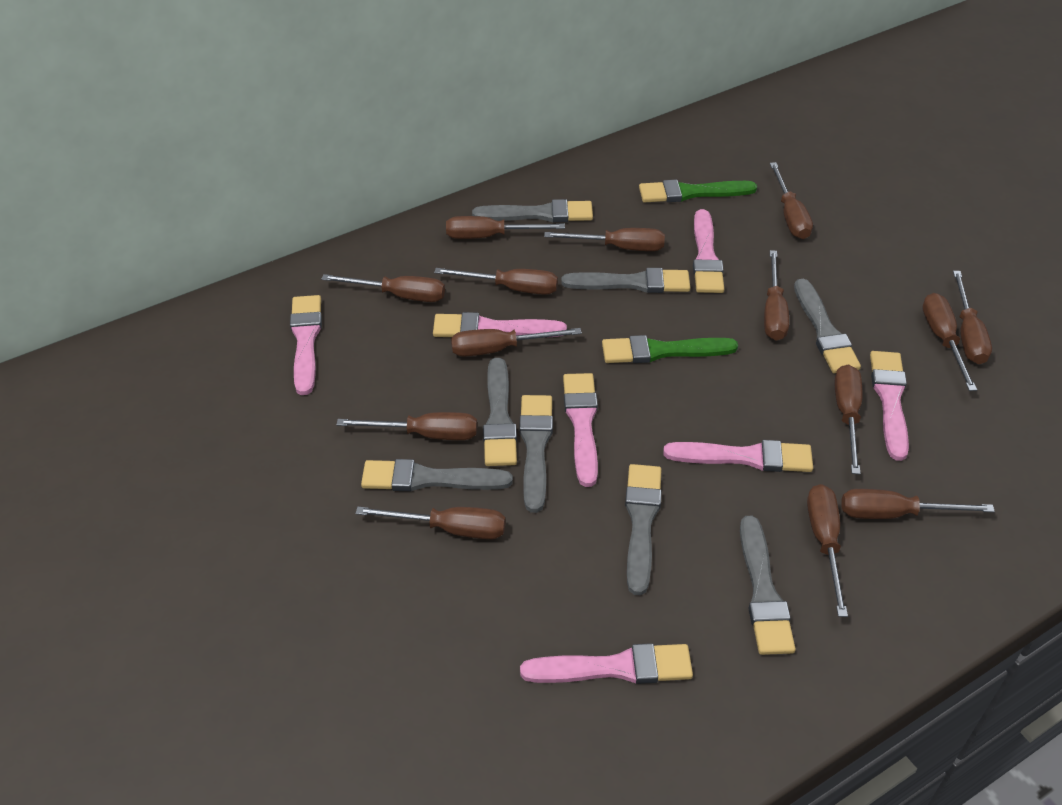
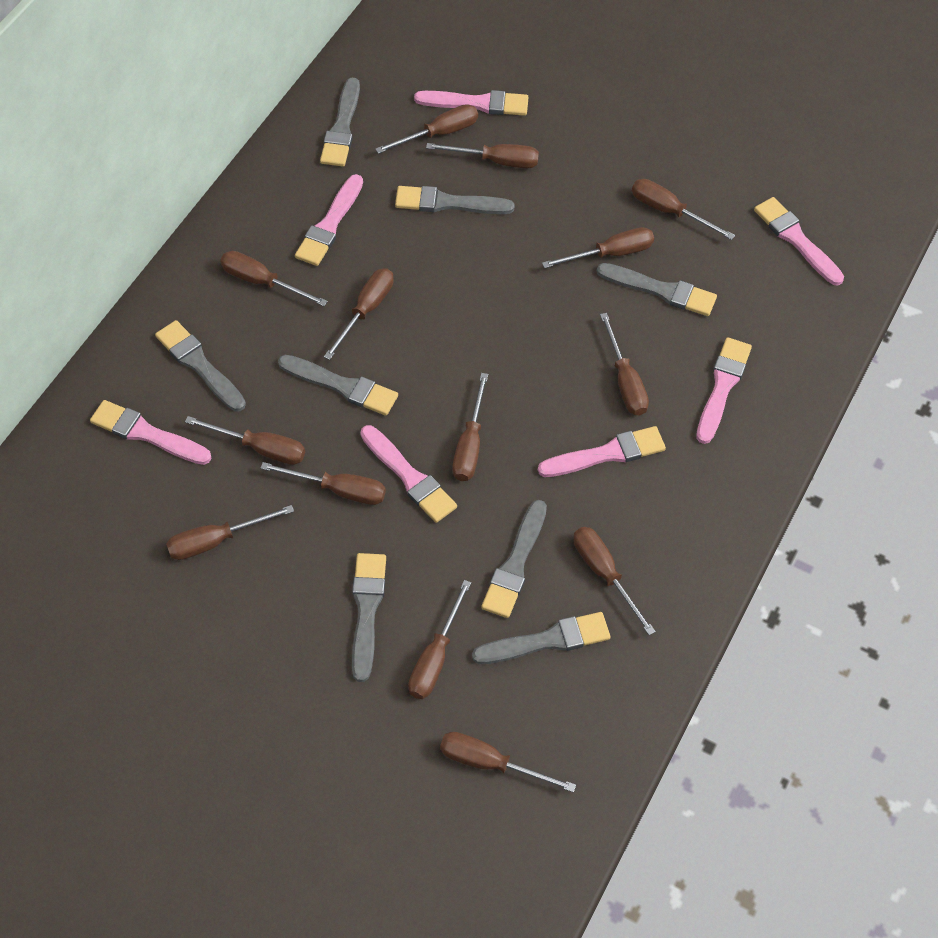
green brush: [602,335,738,363] [639,180,757,203] = 2 -> none = 0

